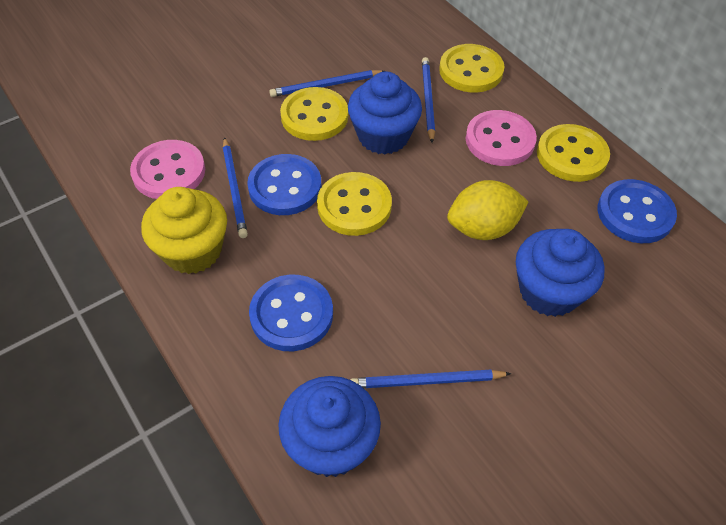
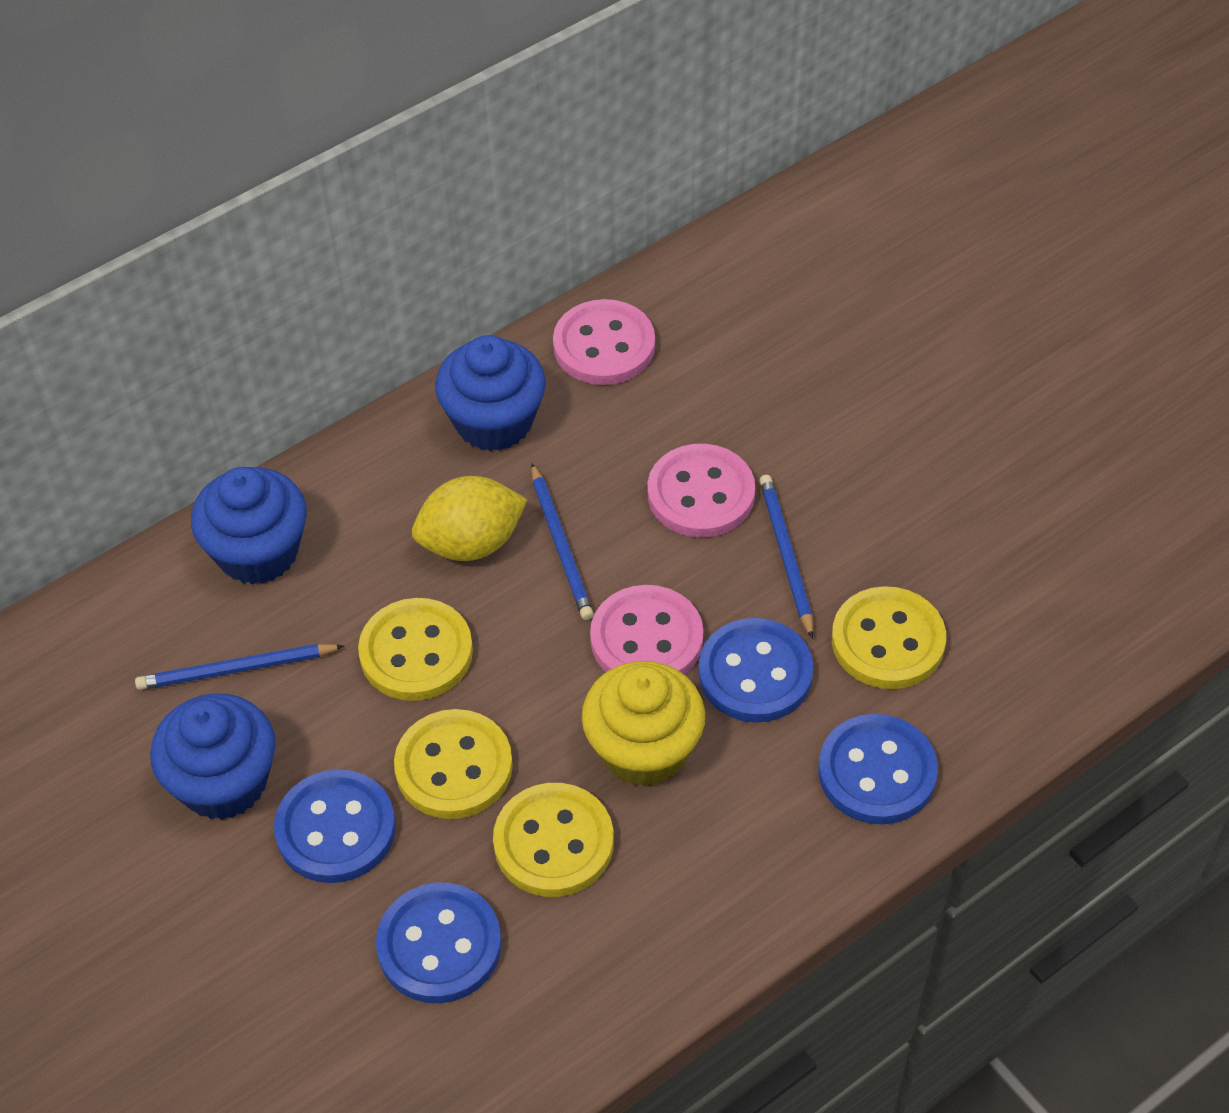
blue button: [247,154,321,215] [249,275,333,351] [598,179,677,243] = 3 -> [274,769,396,883] [376,882,501,1003] [698,618,814,723] [818,714,938,824] = 4
blue pencil: [223,137,248,238] [269,70,385,97] [350,370,511,388] [422,57,435,143] = 4 -> [135,644,344,690] [531,463,594,620] [759,475,813,639] = 3
pink button: [130,140,205,199] [466,110,537,166] = 2 -> [553,299,655,385] [590,585,703,675] [648,444,755,538] = 3

